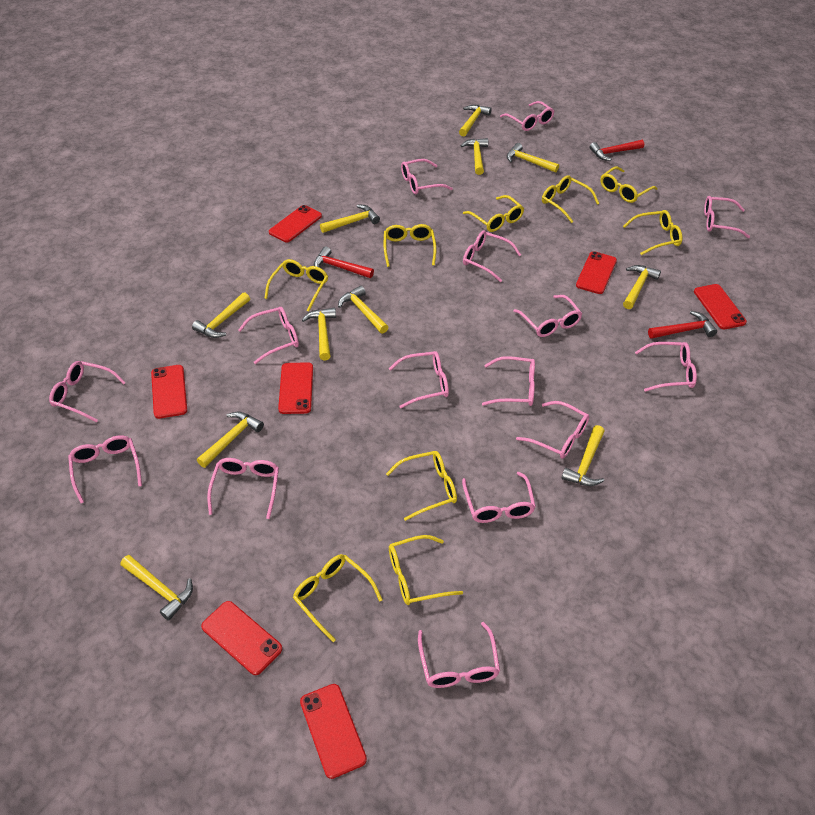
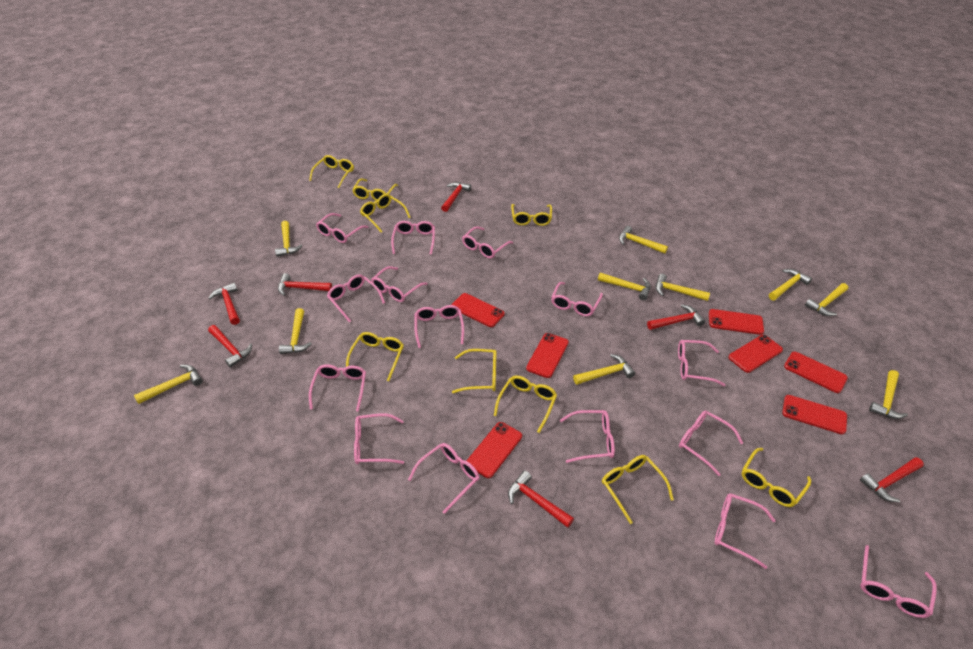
red hammer: [314,246,374,278] [589,140,644,161] [648,311,717,339] = 3 -> [208,283,240,325] [208,325,252,367] [278,273,332,296] [441,182,471,212] [508,470,574,528] [647,304,705,330] [860,457,924,502] = 7
yellow hammer: [120,555,193,621] [192,292,250,338] [197,412,264,468] [302,308,336,360] [320,205,380,233] [338,286,388,334] [459,105,491,137] [460,138,488,175] [507,143,559,172] [562,425,605,486] [623,265,661,309] = 11 -> [134,364,203,404] [275,221,302,257] [279,308,312,354] [573,354,635,385] [598,273,651,300] [619,226,668,254] [656,274,710,301] [769,269,812,300] [805,283,848,316] [869,370,908,419] = 10

